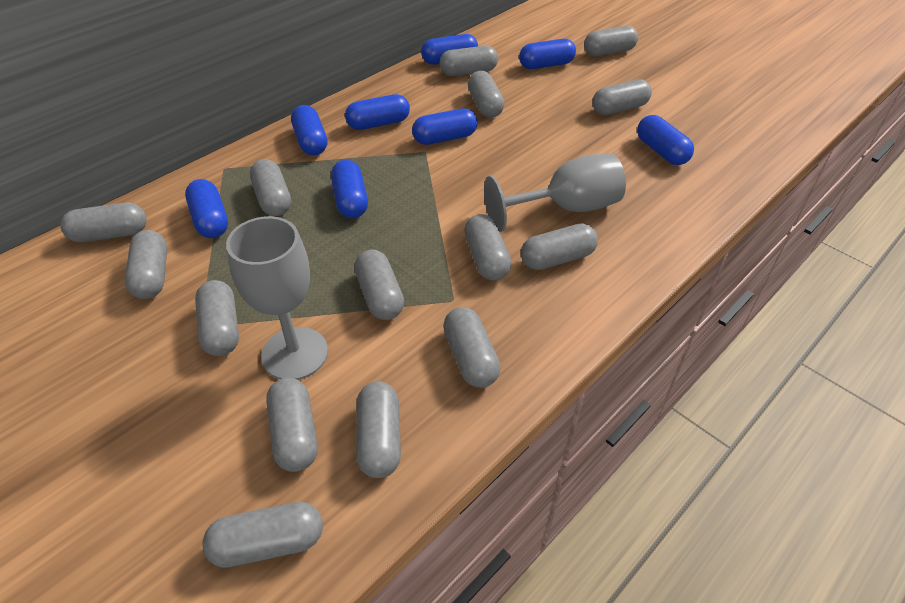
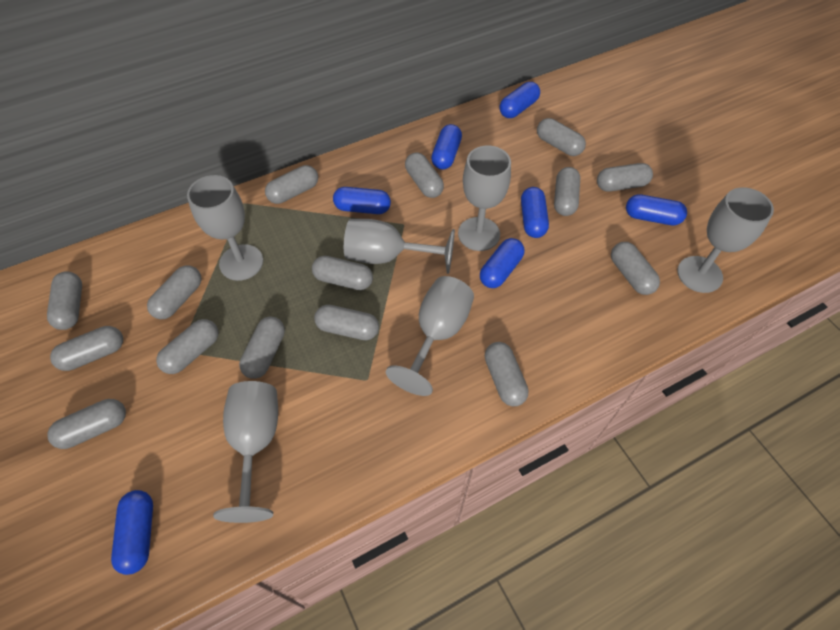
blue capsule: [185,179,228,238] [291,105,328,155] [331,160,368,218] [345,94,410,130] [412,108,478,145] [421,34,478,65] [519,39,576,69] [637,115,694,165] = 8 -> [111,490,153,575] [333,187,391,214] [431,124,462,169] [480,238,524,288] [500,82,540,118] [521,187,549,238] [626,194,687,225] = 7
grey goblet: [226,216,328,380] [484,153,626,232] = 2 -> [187,175,263,281] [213,381,278,523] [344,219,455,274] [386,276,474,396] [458,145,511,251] [677,187,774,293] = 6

